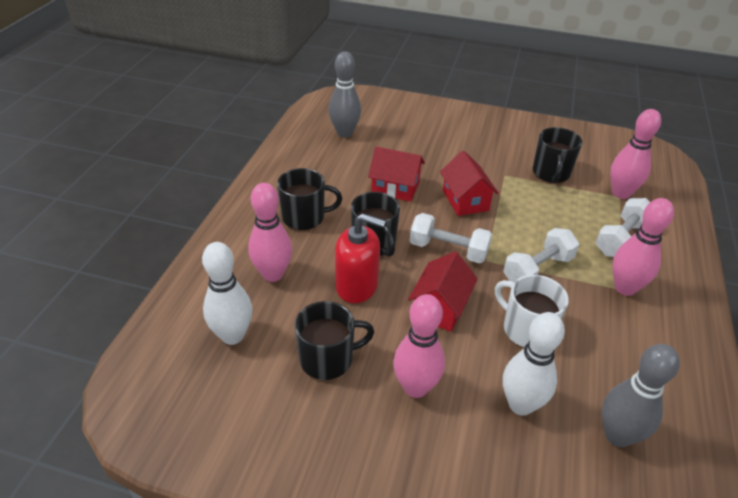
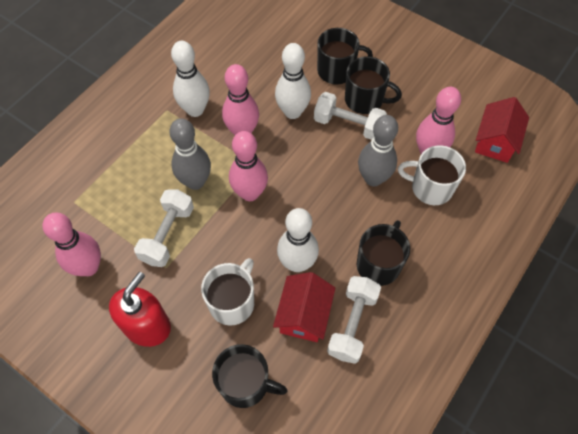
red house: [368,147,425,202] [408,251,478,332] [440,151,499,216] = 3 -> [273,272,335,342] [475,97,529,163] = 2
white bowling pin: [202,242,253,345] [503,312,565,416] = 2 -> [171,41,210,117] [275,43,311,119] [277,208,319,272] = 3
white mug: [495,275,569,348] = 1 -> [201,258,254,326] [398,145,466,205] = 2

